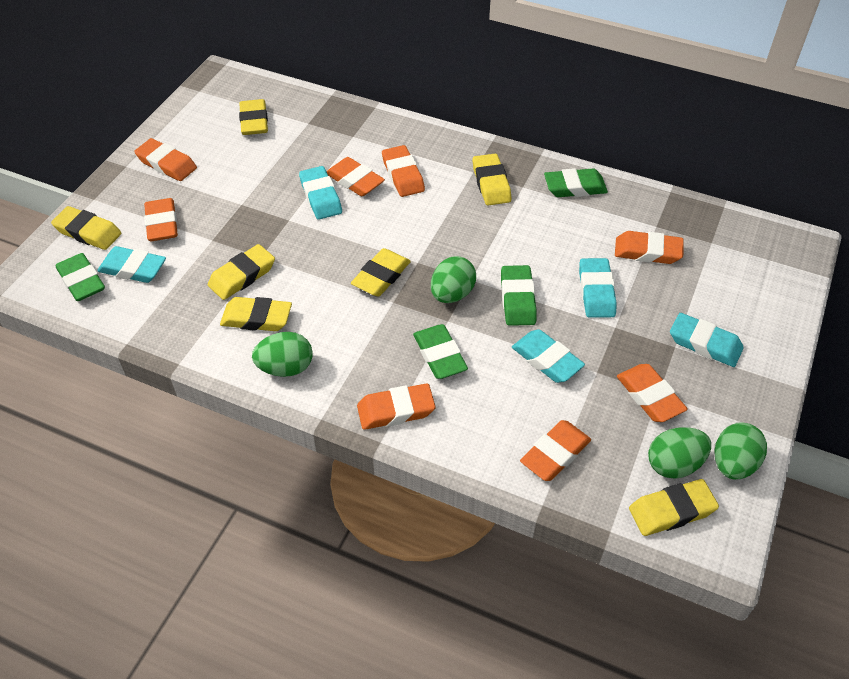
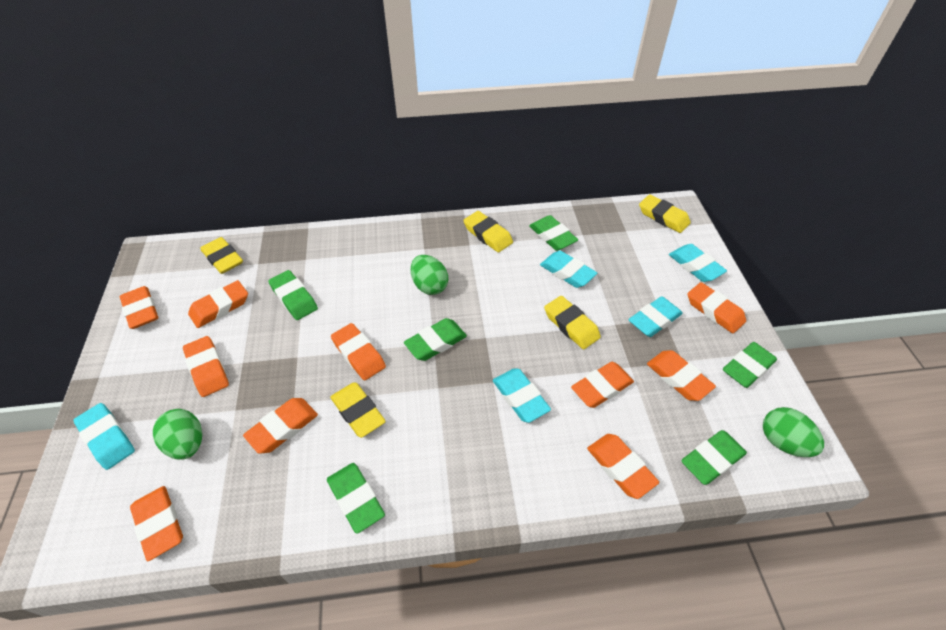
green egg: [252,332,313,377] [431,256,476,303] [648,427,711,479] [715,422,767,479] = 4 -> [153,409,202,460] [411,255,448,295] [763,407,824,457] = 3
green eraser: [56,253,105,301] [413,324,468,379] [501,265,537,326] [544,168,608,197] = 4 -> [268,270,318,320] [327,463,385,534] [404,318,467,361] [529,215,578,251] [681,430,747,485] [723,342,777,388] = 6
orange eraser: [134,138,197,181] [144,198,178,241] [326,157,385,196] [357,383,436,430] [382,145,425,197] [520,420,591,481] [615,231,684,264] [617,364,688,422] = 8 -> [120,286,158,329] [130,486,183,561] [183,336,229,397] [188,280,248,328] [243,398,318,454] [331,323,386,380] [571,362,634,408] [587,434,659,499] [647,350,716,401] [687,282,746,333] = 10
yellow eraser: [51,206,121,250] [208,244,275,300] [220,297,292,331] [239,99,268,135] [351,248,411,296] [472,154,511,205] [629,479,719,536] = 7 -> [201,237,243,274] [330,383,386,438] [463,211,513,252] [544,296,601,349] [639,194,691,233] = 5

